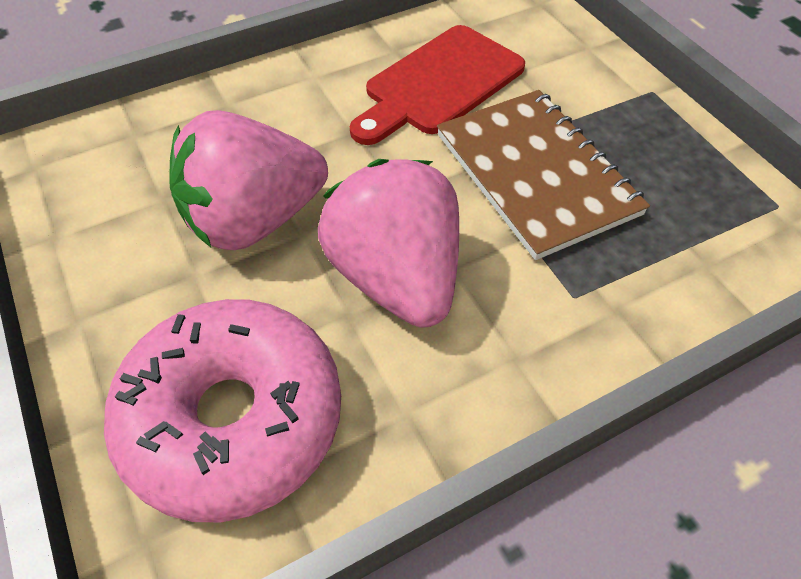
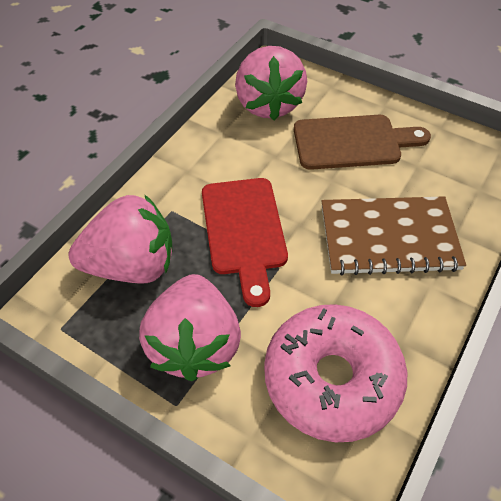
brown cutting board: none = 0 -> [294,115,431,170] = 1
pink strawberry: [169,110,328,250] [318,159,459,328] = 2 -> [68,194,172,284] [139,274,241,381] [235,46,307,120] = 3

